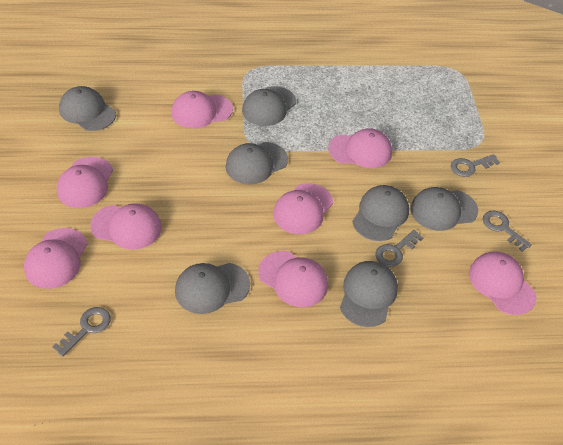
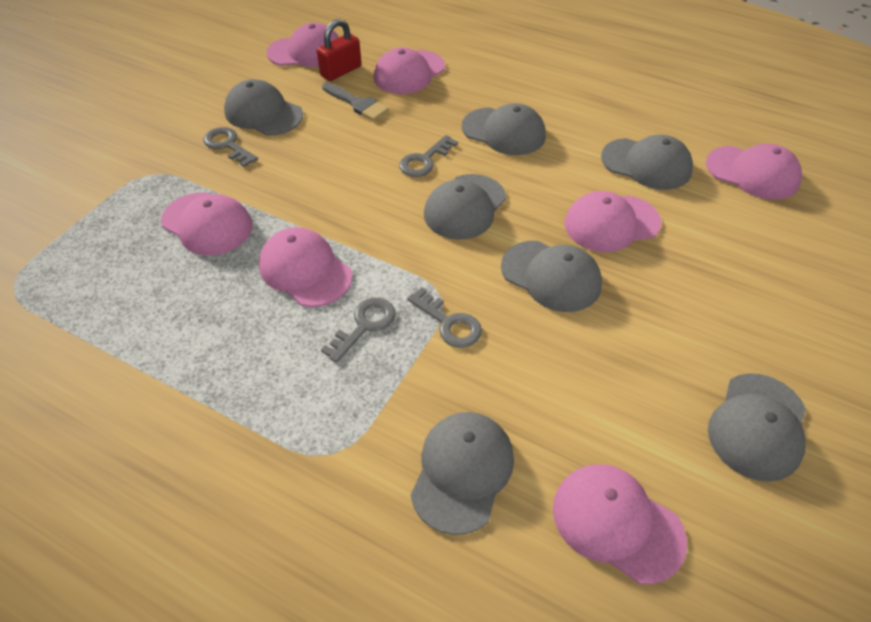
grey brush: none = 0 -> [322,82,389,121] = 1
pink cap: [24,228,87,289] [57,157,113,208] [90,203,162,250] [171,91,233,129] [258,251,328,307] [273,183,333,234] [328,128,392,168] [469,252,537,315] = 8 -> [161,192,253,256] [259,227,352,307] [266,23,339,67] [374,47,445,94] [553,464,687,584] [565,191,661,252] [706,144,802,200] = 7
red padlock: none = 0 -> [317,19,361,81] = 1

